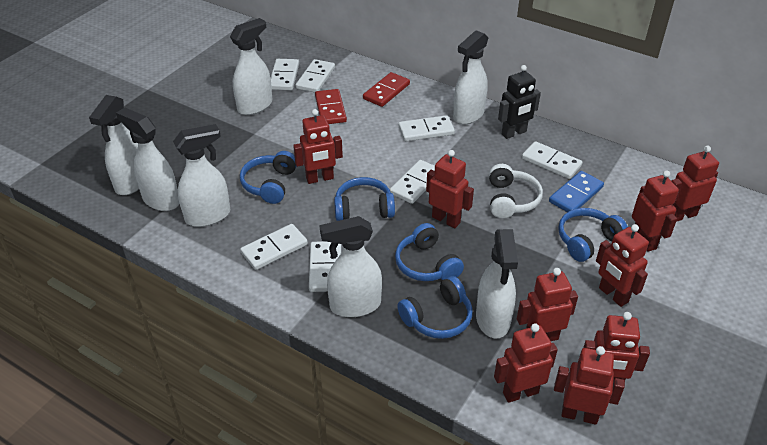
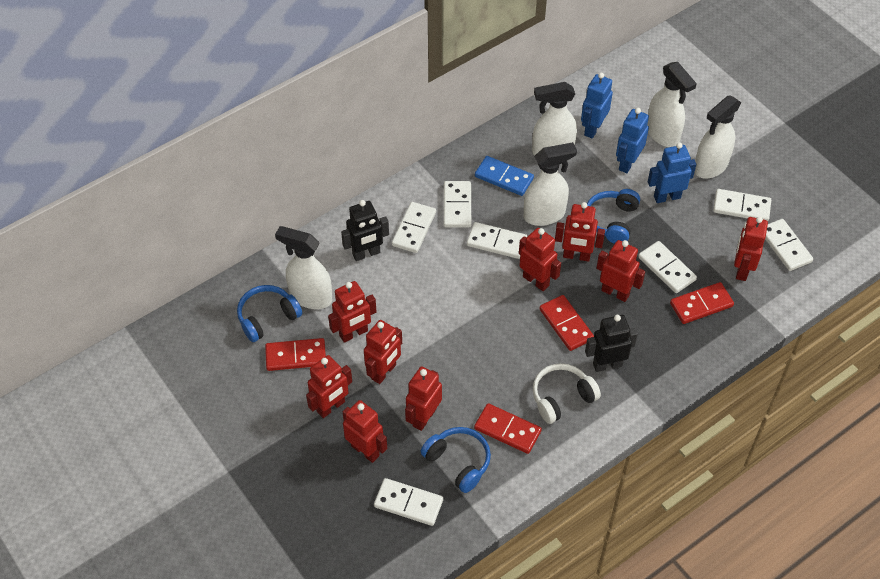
black robot: [498,65,541,139] = 1 -> [341,200,389,261] [585,315,638,372] = 2
blue headphones: [240,151,296,204] [334,177,395,221] [395,223,464,281] [397,276,472,339] [558,208,628,262] = 5 -> [237,285,302,342] [421,427,491,493] [587,189,640,244] = 3
blue robot: none = 0 -> [581,73,613,139] [616,108,649,173] [648,142,696,203] = 3
red domino: [315,89,347,124] [363,72,410,107] = 2 -> [265,338,326,371] [474,403,542,454] [539,295,594,351] [670,282,734,324] = 4
white spray bottle: [89,95,139,195] [116,108,179,211] [173,124,230,227] [230,18,272,115] [319,216,382,317] [453,30,488,125] [476,229,518,339] = 7 -> [275,226,332,309] [524,142,577,226] [532,82,577,156] [647,62,697,147] [695,95,741,179] = 5

